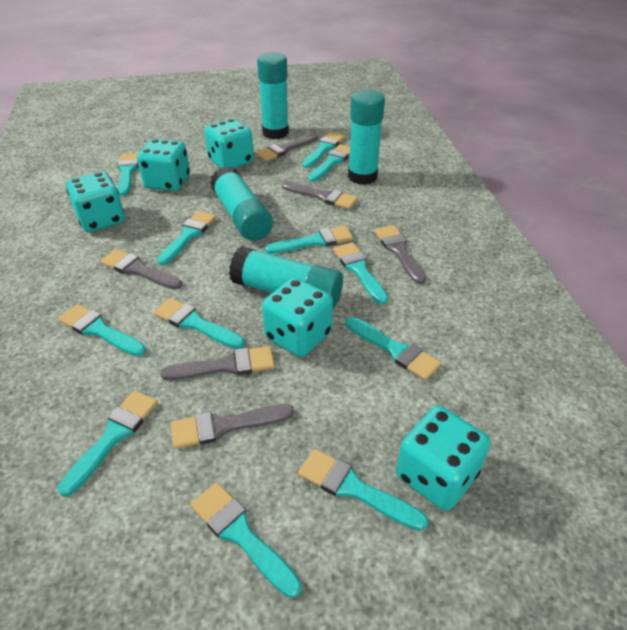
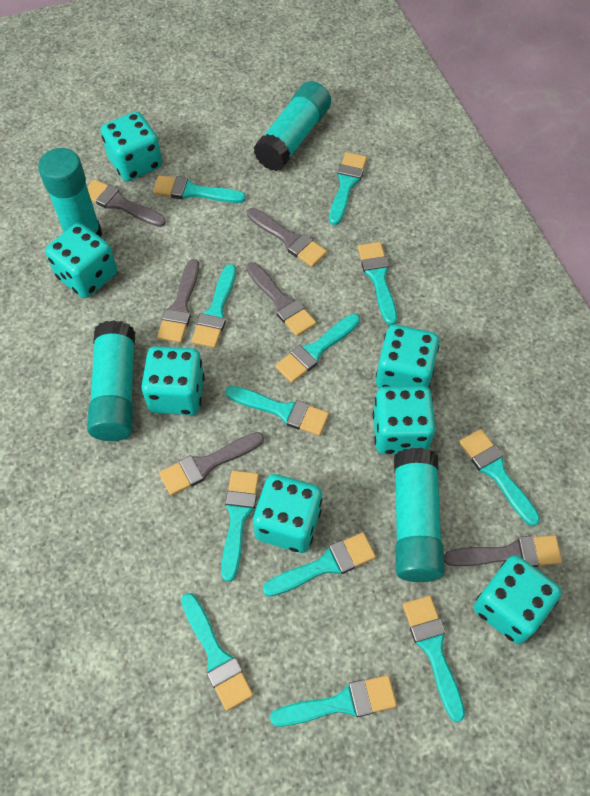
turquoise dice: [66,172,125,232] [137,139,190,191] [204,118,254,169] [262,277,333,357] [396,406,490,511] = 5 -> [45,223,117,298] [101,111,162,181] [141,346,205,415] [253,474,322,553] [373,386,435,454] [376,324,439,388] [474,555,561,644] = 7

